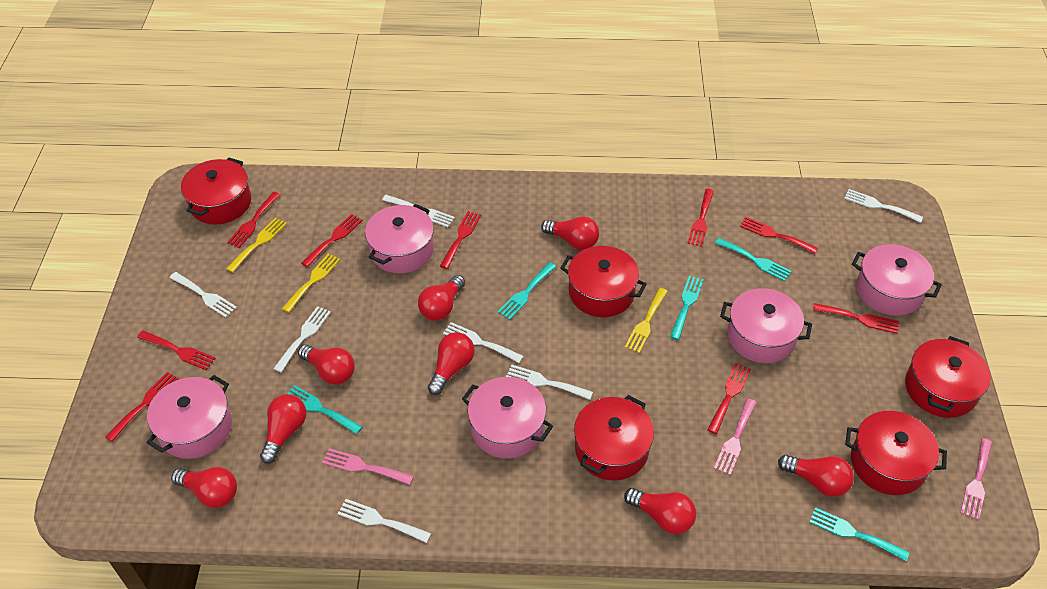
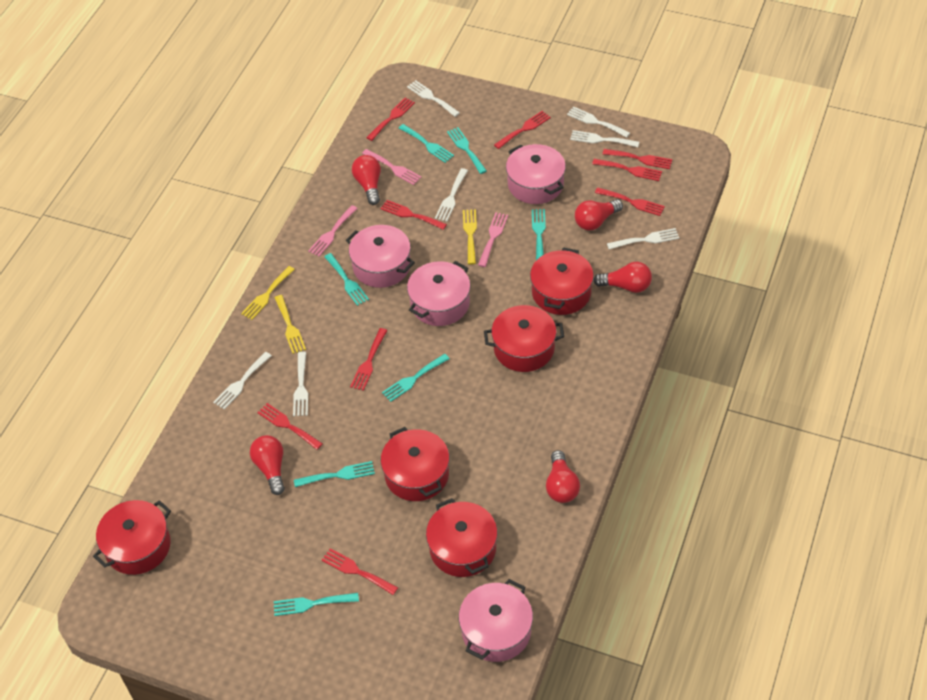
pink pot: [147,375,232,459] [365,204,434,273] [462,377,553,459] [720,288,812,363] [852,244,942,316] = 5 -> [346,225,415,288] [407,261,470,326] [459,579,533,662] [506,144,566,204] = 4
red light bulb: [171,467,237,508] [260,394,306,464] [298,344,355,384] [418,275,465,321] [428,332,475,395] [541,217,599,250] [624,488,696,534] [778,455,854,497] = 8 -> [250,435,285,495] [352,155,381,205] [546,450,580,503] [575,199,623,231] [593,262,652,293] = 5
turquoise fork: [287,385,362,434] [498,262,556,320] [670,276,704,340] [715,238,792,281] [809,507,910,561] = 5 -> [274,593,359,616] [294,461,375,487] [324,253,369,306] [382,354,450,402] [399,124,454,163] [447,127,487,174] [532,209,546,260] = 7

